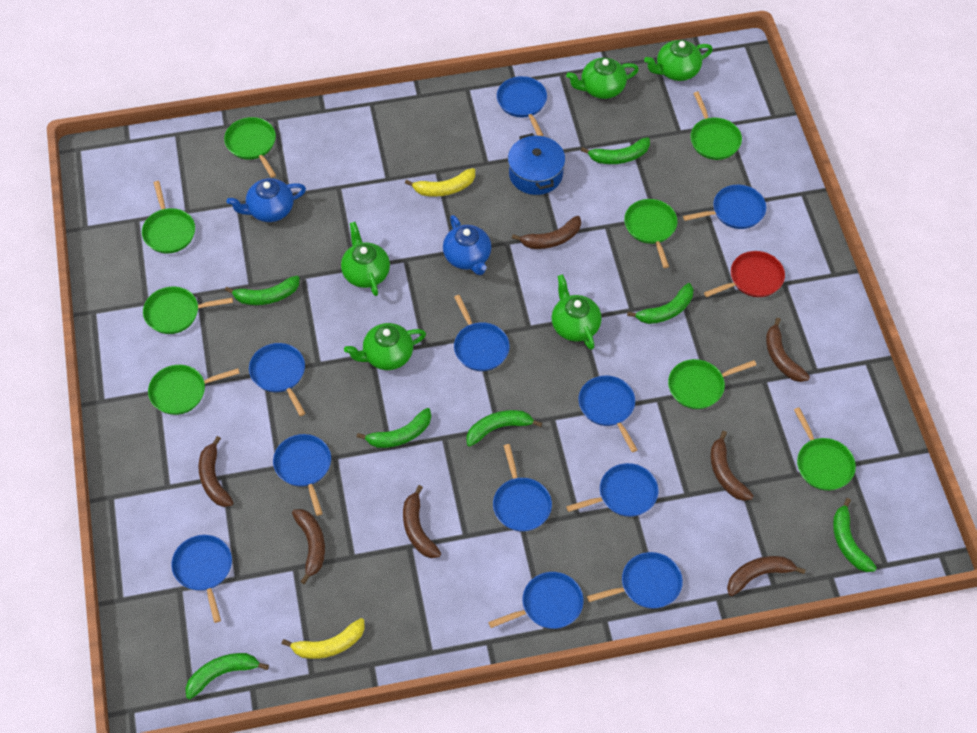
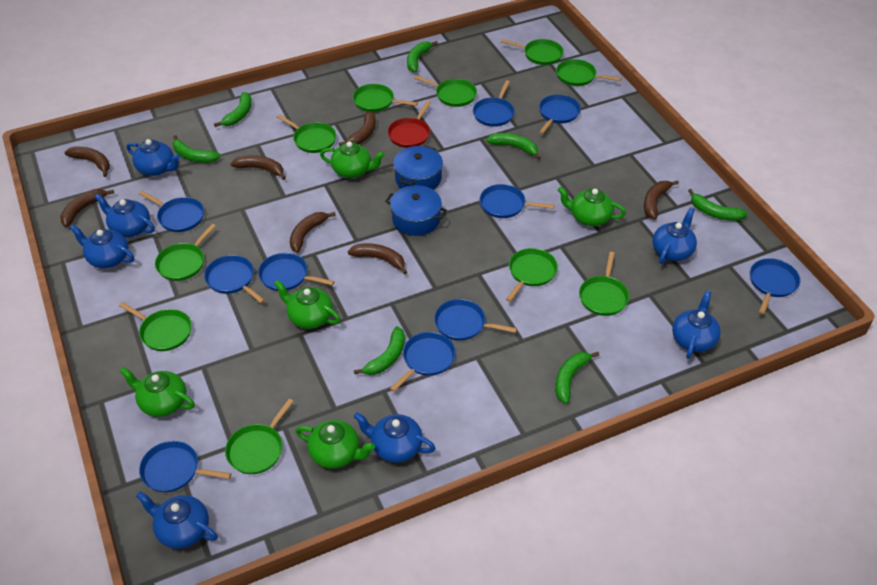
blue pan: [171,535,232,623] [249,343,305,416] [273,434,331,516] [454,295,510,371] [488,572,584,629] [493,444,552,532] [497,76,547,136] [566,463,659,517] [578,375,637,452] [587,552,683,609] [683,185,766,229] = 11 -> [139,191,204,232] [139,441,231,492] [204,255,265,303] [258,253,334,291] [390,332,456,392] [434,299,517,341] [473,80,515,127] [480,184,555,218] [539,95,581,134] [750,258,800,314] = 10
blue pot: [508,133,565,195] = 1 -> [385,185,447,236] [393,146,443,190] = 2
blue teapot: [227,178,306,222] [443,215,491,275] = 2 -> [70,225,134,268] [95,194,155,237] [127,139,180,176] [136,492,218,549] [354,412,436,463] [652,207,697,264] [672,291,721,359] = 7
green pan: [142,181,195,253] [143,286,233,334] [148,365,240,415] [224,117,276,178] [624,199,677,268] [668,359,756,409] [690,92,742,160] [794,407,856,491] = 8 -> [119,302,192,351] [155,224,216,281] [225,399,294,474] [277,114,336,153] [353,84,418,112] [414,75,477,107] [501,39,564,65] [506,248,558,302] [556,59,621,86] [579,252,629,316] = 10
yellow banana: [282,618,365,659] [405,168,475,197] = 2 -> none = 0

